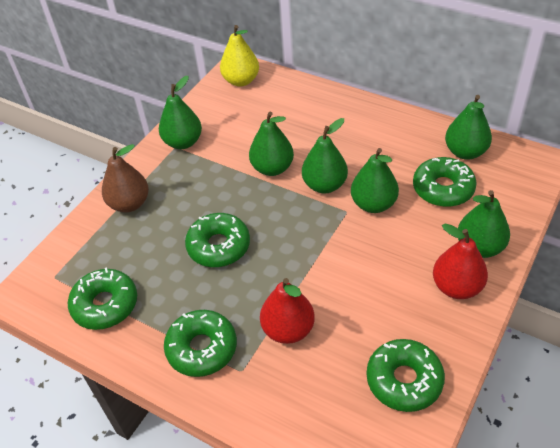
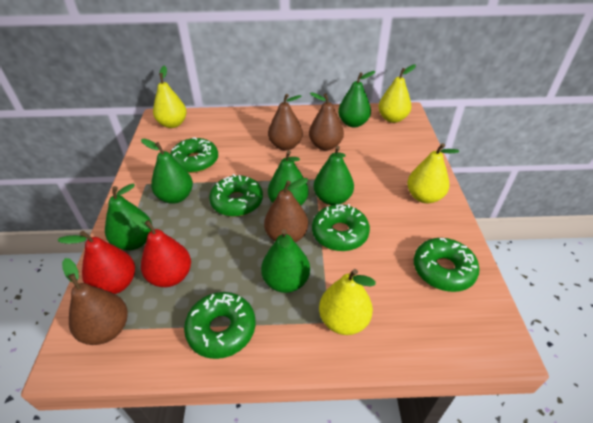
brown pear: [102,144,149,213] = 1 -> [62,258,128,345] [264,178,308,243] [268,94,303,150] [309,92,344,151] = 4
yellow pear: [220,25,259,87] = 1 -> [153,66,187,128] [319,269,376,335] [378,65,416,123] [407,143,459,203] = 4

